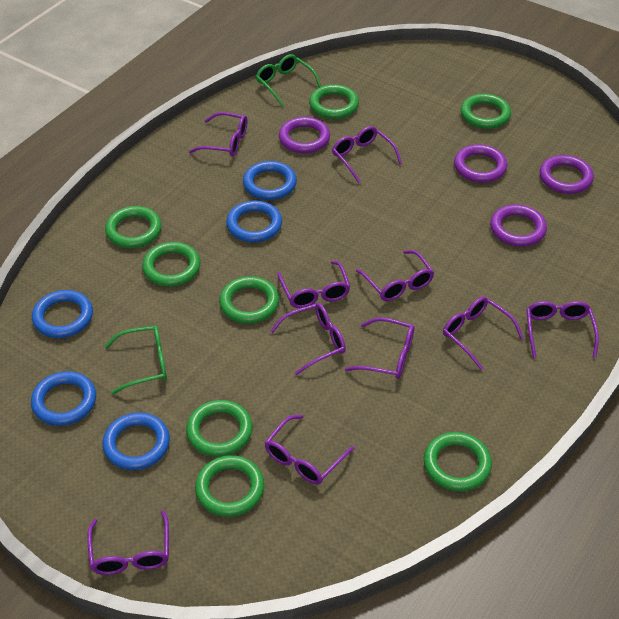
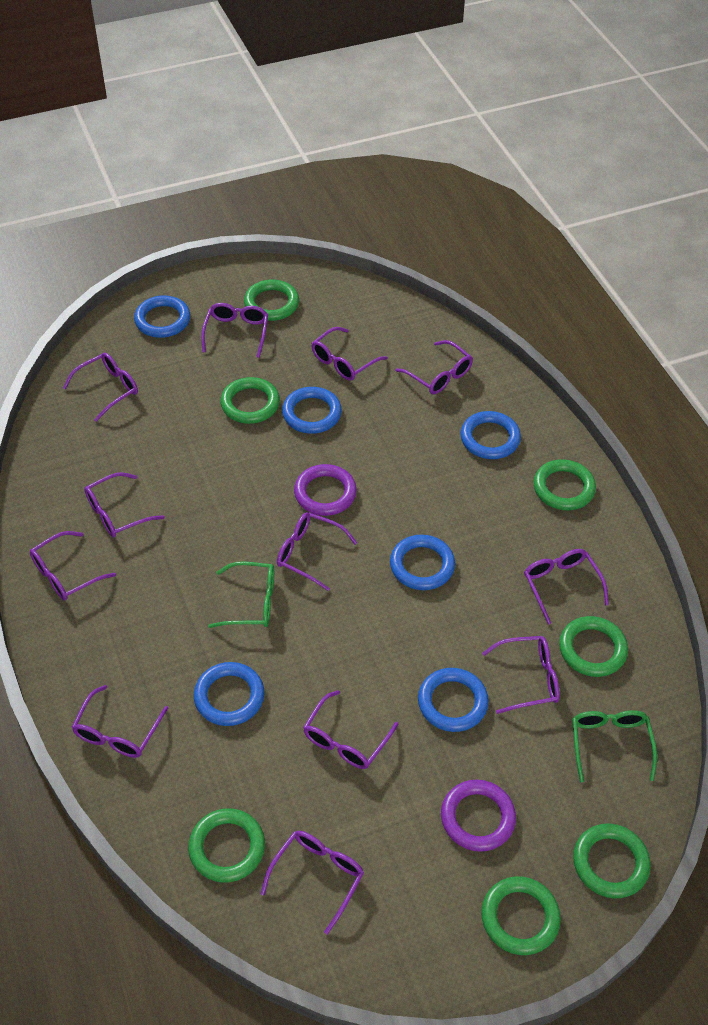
blue ring: [31,371,96,426] [32,290,93,338] [102,412,170,470] [226,200,282,242] [243,161,297,200] = 5 -> [134,295,190,338] [194,662,264,726] [282,387,342,434] [390,535,455,590] [418,668,489,732] [460,411,521,459] = 6
green ring: [105,206,162,248] [142,242,201,287] [186,400,253,457] [195,455,264,517] [219,276,279,324] [309,84,359,119] [424,432,492,491] [461,94,511,129] = 8 -> [188,808,265,883] [221,377,280,424] [244,279,299,321] [481,876,561,955] [534,459,596,510] [559,616,628,677] [573,824,651,898] = 7
purple glasses: [87,510,169,575] [189,112,248,156] [265,415,355,484] [270,303,346,375] [278,261,350,308] [332,126,402,183] [345,317,414,379] [356,250,434,301] [443,297,524,370] [526,301,599,358] = 10 -> [30,531,116,601] [63,353,138,422] [72,685,168,758] [84,472,165,538] [201,303,268,358] [260,831,364,935] [277,512,357,591] [303,690,398,769] [311,327,388,381] [395,340,473,394] [482,636,560,714] [524,549,609,624] = 12
purple ring: [279,117,330,153] [454,144,507,183] [490,205,547,247] [540,155,594,194] = 4 -> [294,464,357,516] [441,780,516,852] = 2

